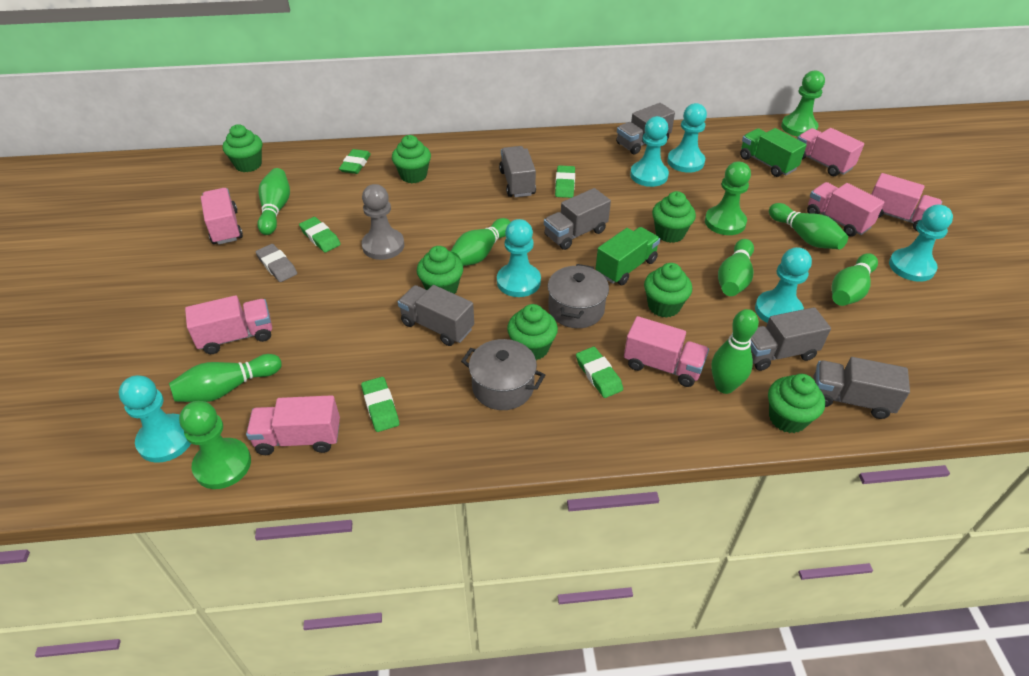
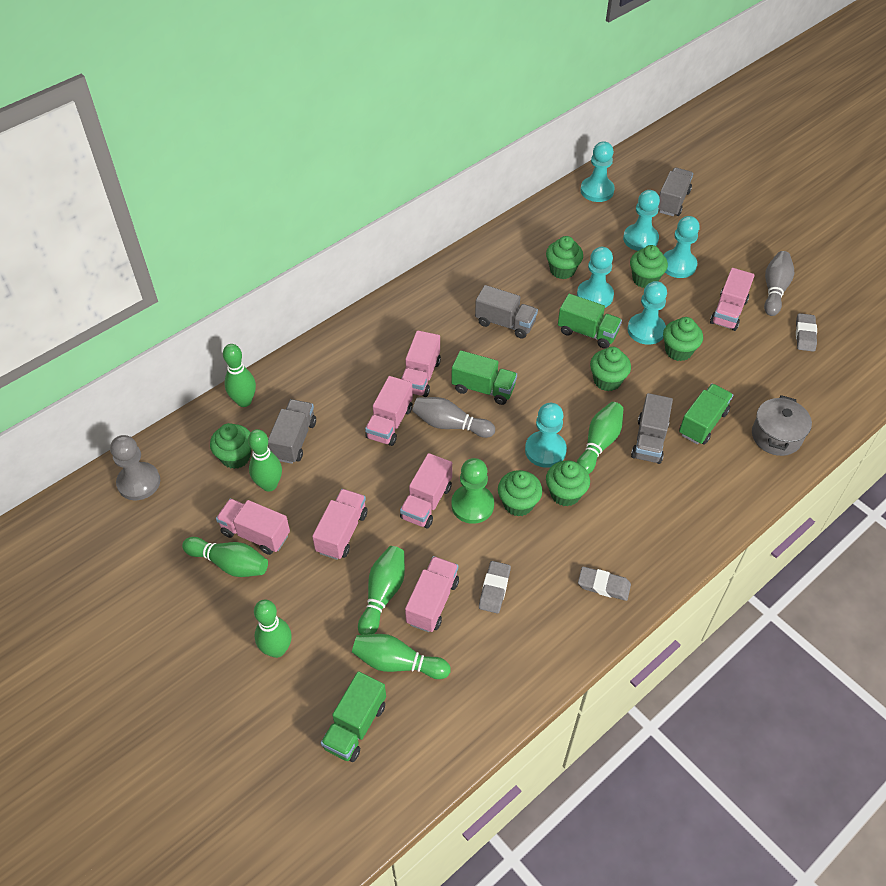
green eraser: [299,217,341,252] [339,149,371,174] [361,377,399,432] [555,165,575,198] [576,347,623,398] = 5 -> none = 0
green pawn: [179,401,251,489] [705,162,751,235] [781,70,825,137] = 3 -> [451,458,494,524] = 1
green truck: [596,227,660,285] [740,128,807,177] = 2 -> [321,671,386,762] [451,350,517,405] [558,294,622,349] [679,384,733,444] = 4
grey bowling pin: none = 0 -> [412,397,495,438] [764,251,794,316] = 2
grey eraser: [256,244,297,282] = 1 -> [479,561,511,614] [578,566,631,601] [796,313,817,352] = 3
grey pot: [461,339,545,410] [548,264,609,328] = 2 -> [752,395,812,456] = 1
grey truck: [398,285,474,346] [499,146,536,197] [544,188,611,250] [616,103,675,154] [750,307,831,371] [813,357,910,419] = 6 -> [268,399,316,464] [475,285,538,339] [631,393,673,464] [658,168,693,216] = 4

